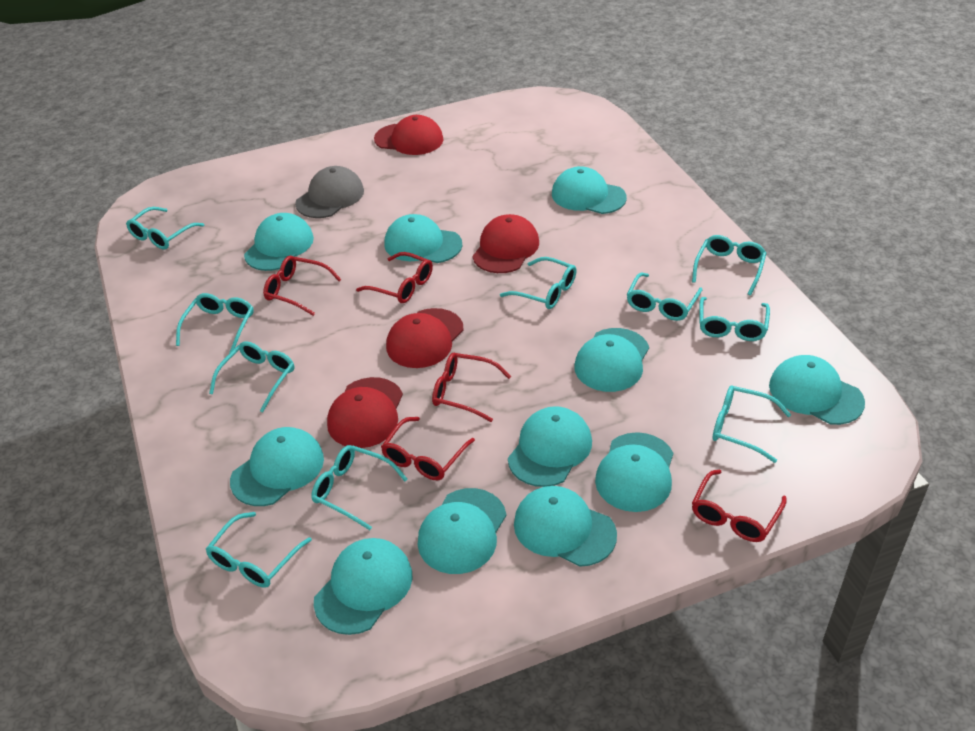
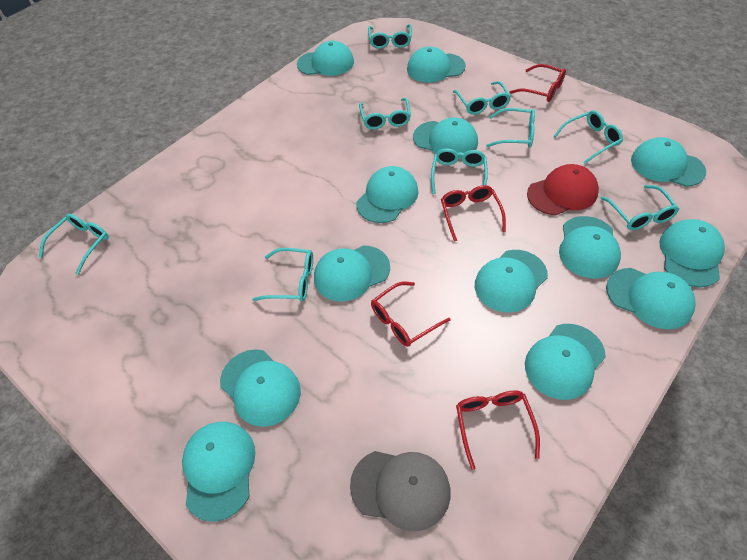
red cap: [327,377,403,448] [374,115,443,155] [386,308,464,368] [472,214,539,273] = 4 -> [527,164,599,215] = 1
red glasses: [263,256,342,316] [356,252,433,303] [381,417,475,480] [432,353,511,422] [692,470,787,542] = 5 -> [371,282,450,347] [441,185,506,242] [456,390,540,470] [509,64,566,102] = 4
turquoise cap: [230,427,324,506] [244,213,314,271] [314,538,413,635] [384,214,462,263] [418,488,507,574] [508,406,592,487] [514,486,617,567] [552,166,627,214] [574,328,649,392] [595,432,673,512] [769,355,865,425] = 11 -> [182,422,255,521] [220,349,301,427] [297,41,354,76] [314,245,390,302] [356,166,419,223] [407,46,466,83] [413,118,478,159] [475,250,548,313] [525,324,606,400] [559,216,621,278] [606,268,696,329] [631,137,706,187] [659,219,725,287] = 13
turquoise glasses: [126,207,204,250] [176,293,253,353] [206,512,312,588] [209,341,294,412] [311,445,407,530] [500,257,577,309] [627,273,702,321] [692,235,766,296] [699,297,770,341] [712,385,791,463] = 10 -> [39,214,109,275] [252,248,313,301] [359,98,411,130] [368,24,412,49] [431,149,488,194] [453,81,511,115] [486,108,535,148] [554,110,623,164] [601,185,679,230] = 9

